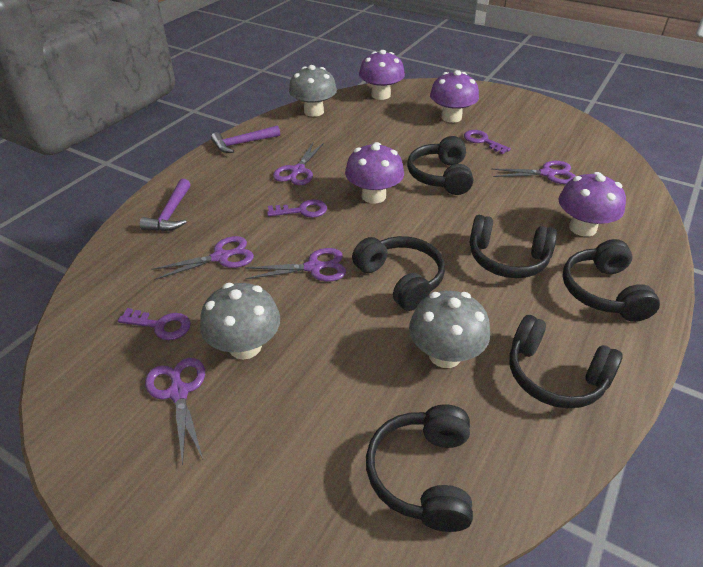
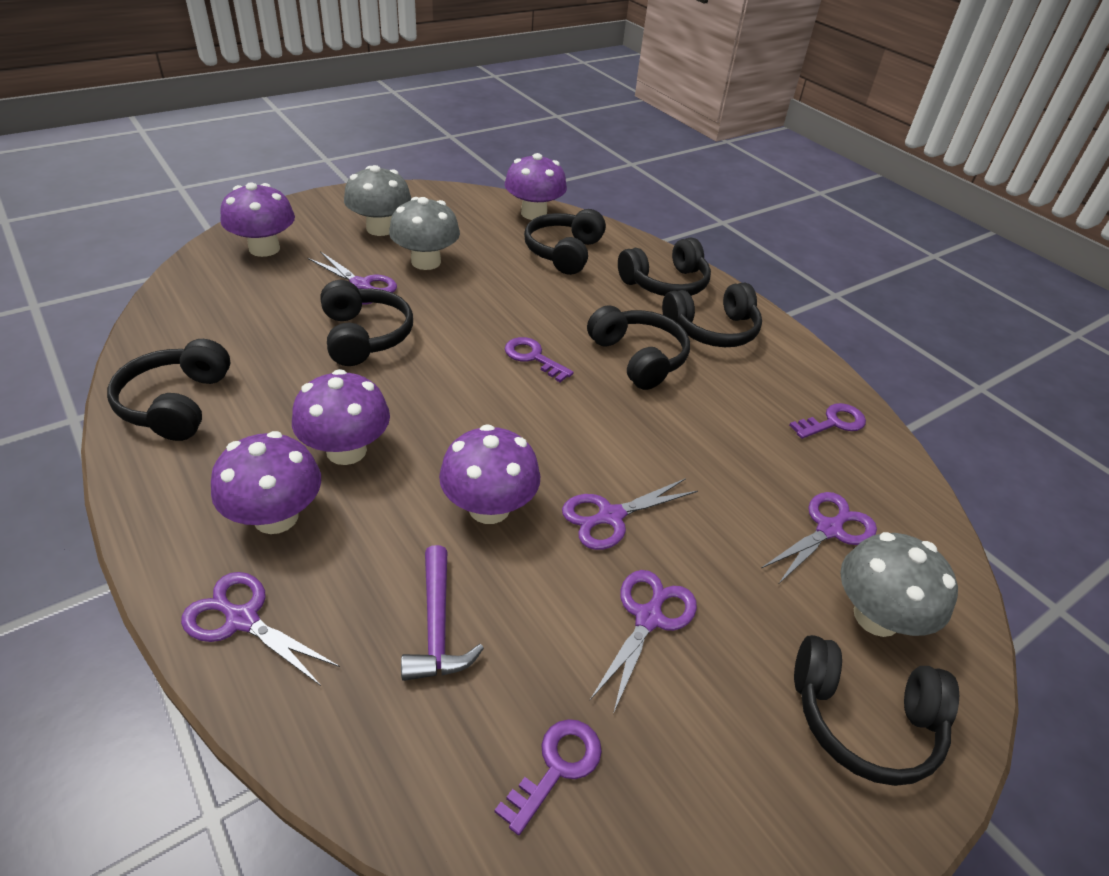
black headphones: [352,236,445,311] [366,404,473,532] [407,136,473,195] [469,215,557,278] [509,315,622,408] [562,239,660,322] = 6 -> [107,339,230,441] [320,280,413,366] [524,209,606,275] [587,305,690,390] [618,238,711,296] [662,282,762,347] [794,635,959,786] = 7
purple hammer: [140,179,191,231] [211,125,280,153] = 2 -> [401,545,484,681] = 1
purple mushroom: [345,142,404,204] [359,50,405,100] [430,70,479,123] [558,172,626,237] = 4 -> [211,431,321,534] [220,182,295,257] [292,369,390,465] [439,424,540,524] [505,153,567,220] = 5

